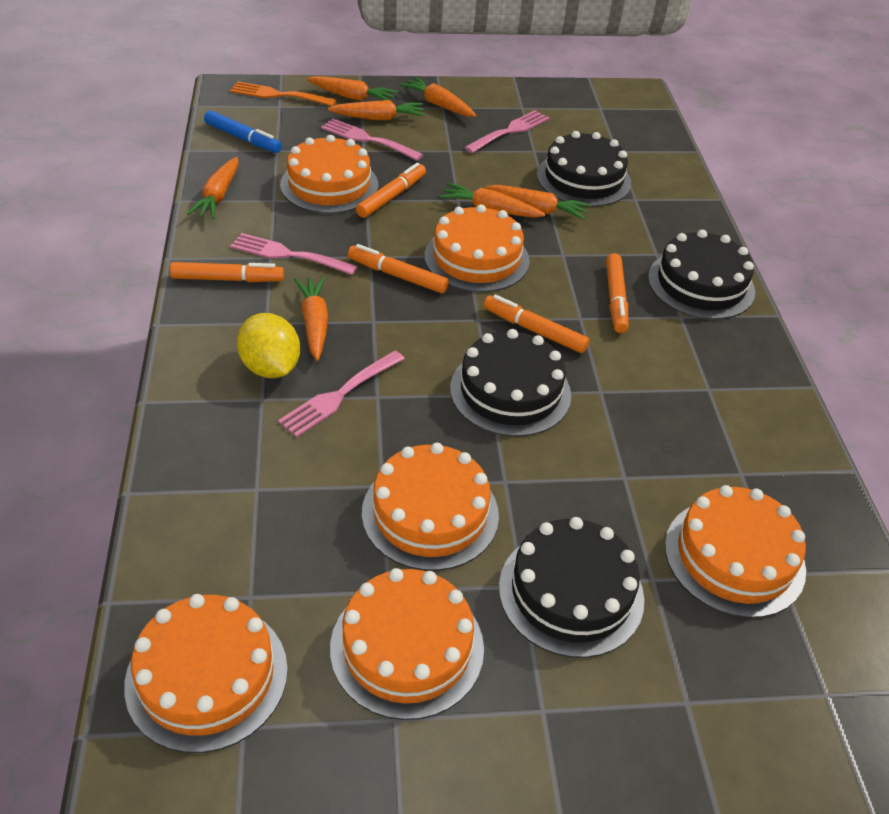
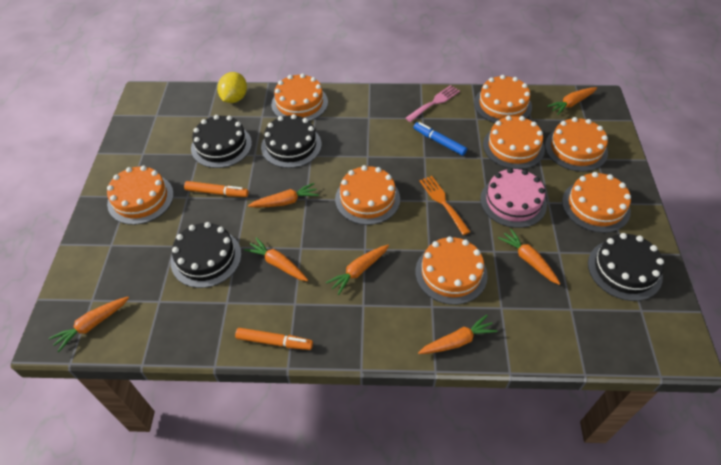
orange cake: [124,594,288,753] [280,135,378,214] [330,568,484,720] [362,443,499,571] [424,204,530,292] [665,485,806,618] = 6 -> [107,166,174,225] [271,73,328,121] [335,165,400,225] [415,236,488,305] [474,75,532,123] [483,116,545,169] [545,117,608,172] [562,172,631,233] = 8
orange marker: [170,262,284,282] [348,244,449,293] [356,163,426,218] [484,295,590,353] [606,253,628,333] = 5 -> [184,181,249,197] [235,328,313,350] = 2
pink cake: none = 0 -> [480,168,547,228] = 1
pink fork: [230,233,358,275] [278,350,405,437] [321,119,423,161] [464,110,549,153] = 4 -> [405,85,460,122] = 1

